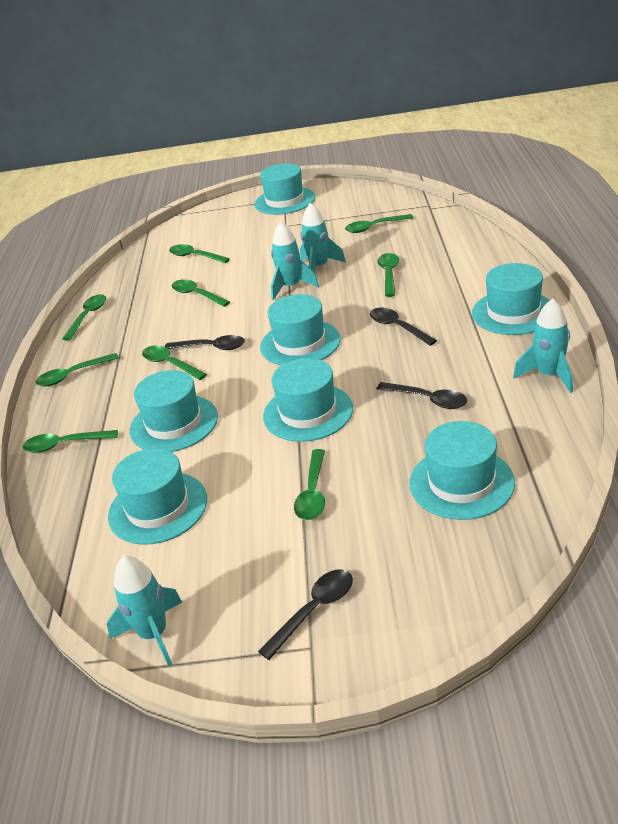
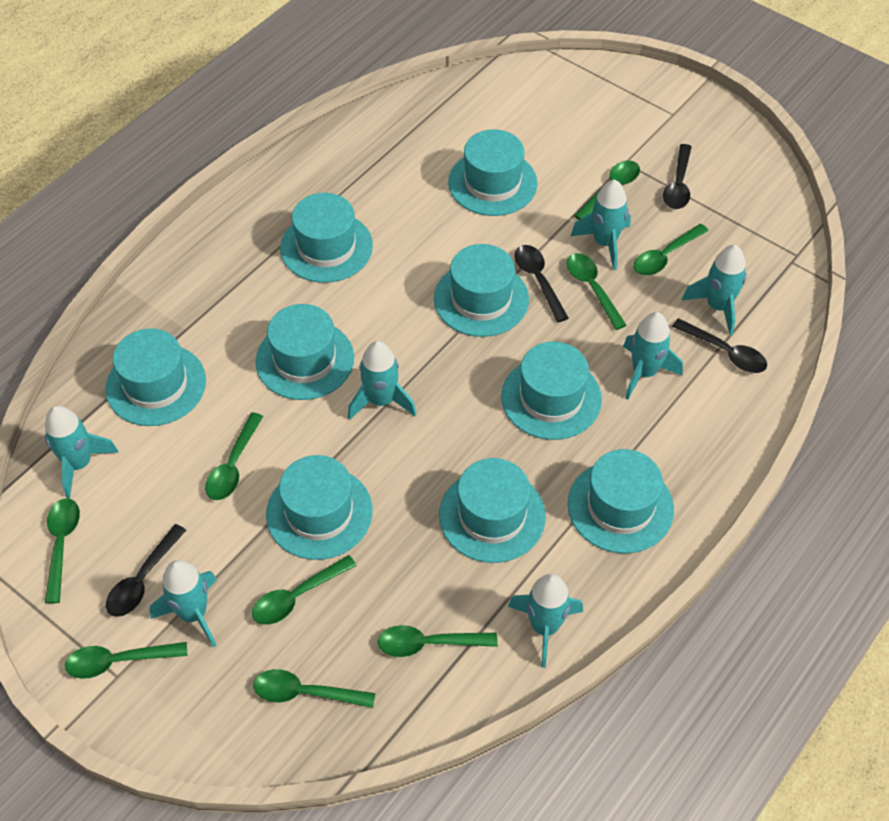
turquoise hat: [108,448,207,545] [130,370,218,452] [255,163,315,215] [260,294,341,365] [263,358,353,442] [409,421,515,520] [472,263,550,335] = 7 -> [105,329,206,426] [256,304,354,400] [266,455,373,560] [280,193,373,283] [434,244,529,337] [439,458,546,563] [448,129,538,216] [501,342,602,440] [568,449,674,554] = 9
turquoise rocket: [107,556,182,666] [271,221,319,300] [300,203,346,272] [513,298,573,393] = 4 -> [45,406,119,498] [150,560,217,647] [348,341,416,420] [508,574,583,668] [571,180,631,270] [623,312,683,400] [682,245,747,335] = 7

